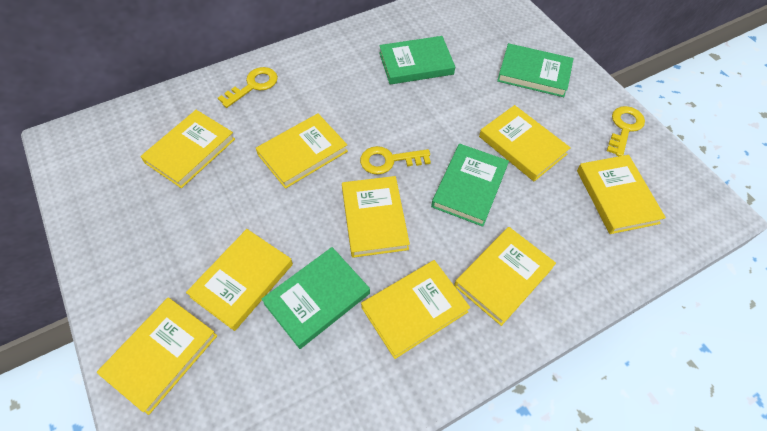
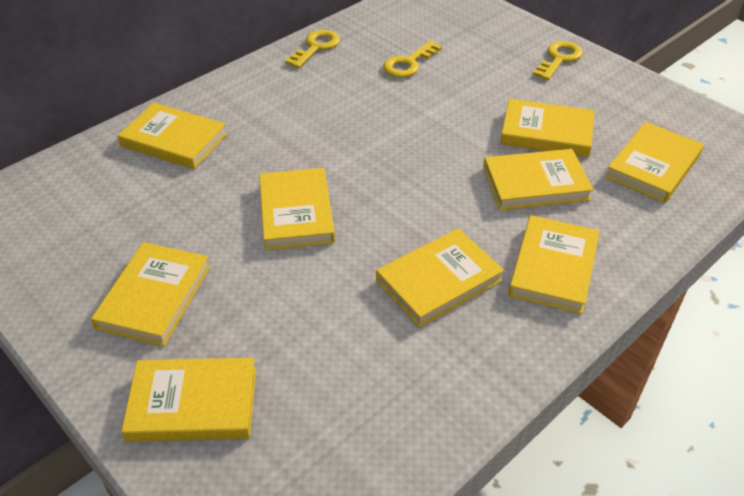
green book: [262,247,370,349] [379,36,455,85] [431,144,509,227] [497,43,574,97] = 4 -> none = 0

